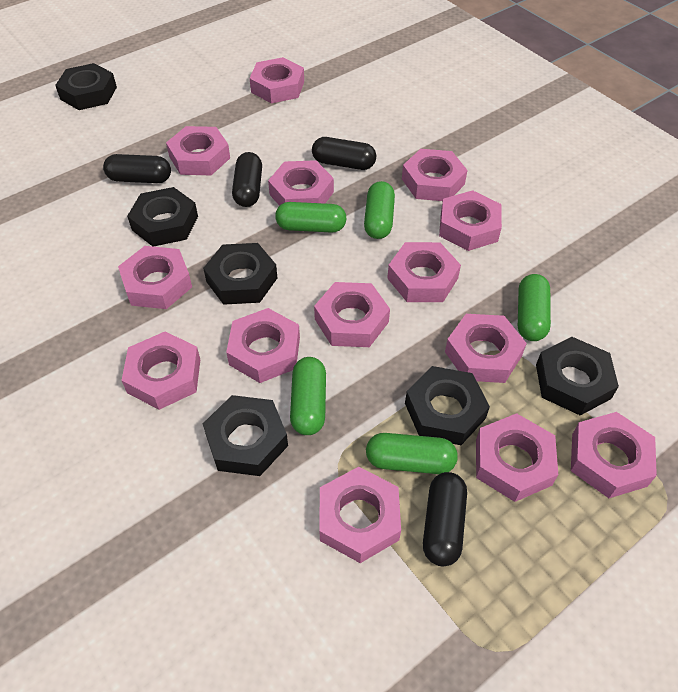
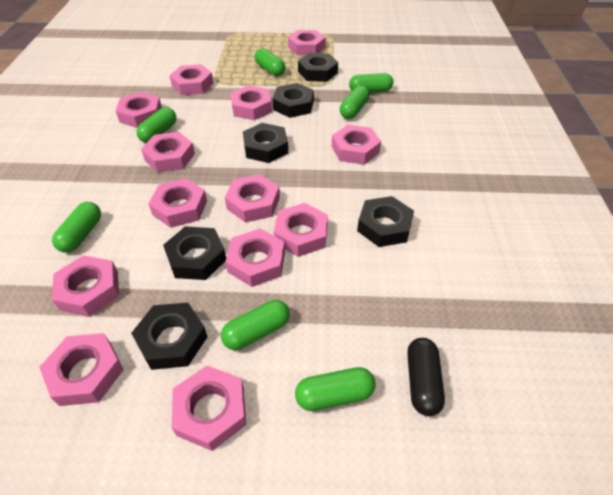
black capsule: [103,154,171,183] [232,152,262,207] [312,137,376,170] [423,472,467,566] = 4 -> [407,338,445,416] = 1
green capsule: [275,202,346,233] [290,357,326,435] [364,181,395,239] [366,433,458,474] [518,274,551,341] = 5 -> [52,202,101,253] [136,107,177,143] [221,300,290,350] [255,48,285,76] [295,367,375,411] [340,86,370,119] [349,73,394,93] = 7
pink nut: [118,246,192,309] [121,331,200,410] [166,126,230,175] [226,308,300,383] [250,57,304,104] [268,160,334,206] [314,282,390,347] [319,467,401,563] [387,242,461,302] [402,149,468,201] [439,190,502,251] [445,314,527,383] [476,413,558,502] [571,412,657,498] = 14 -> [39,333,124,406] [52,255,119,317] [116,92,162,128] [141,132,195,173] [148,178,207,228] [169,64,214,95] [171,366,246,451] [225,174,280,223] [225,228,285,287] [230,85,272,120] [274,203,328,257] [288,30,326,55] [332,125,381,165] = 13

